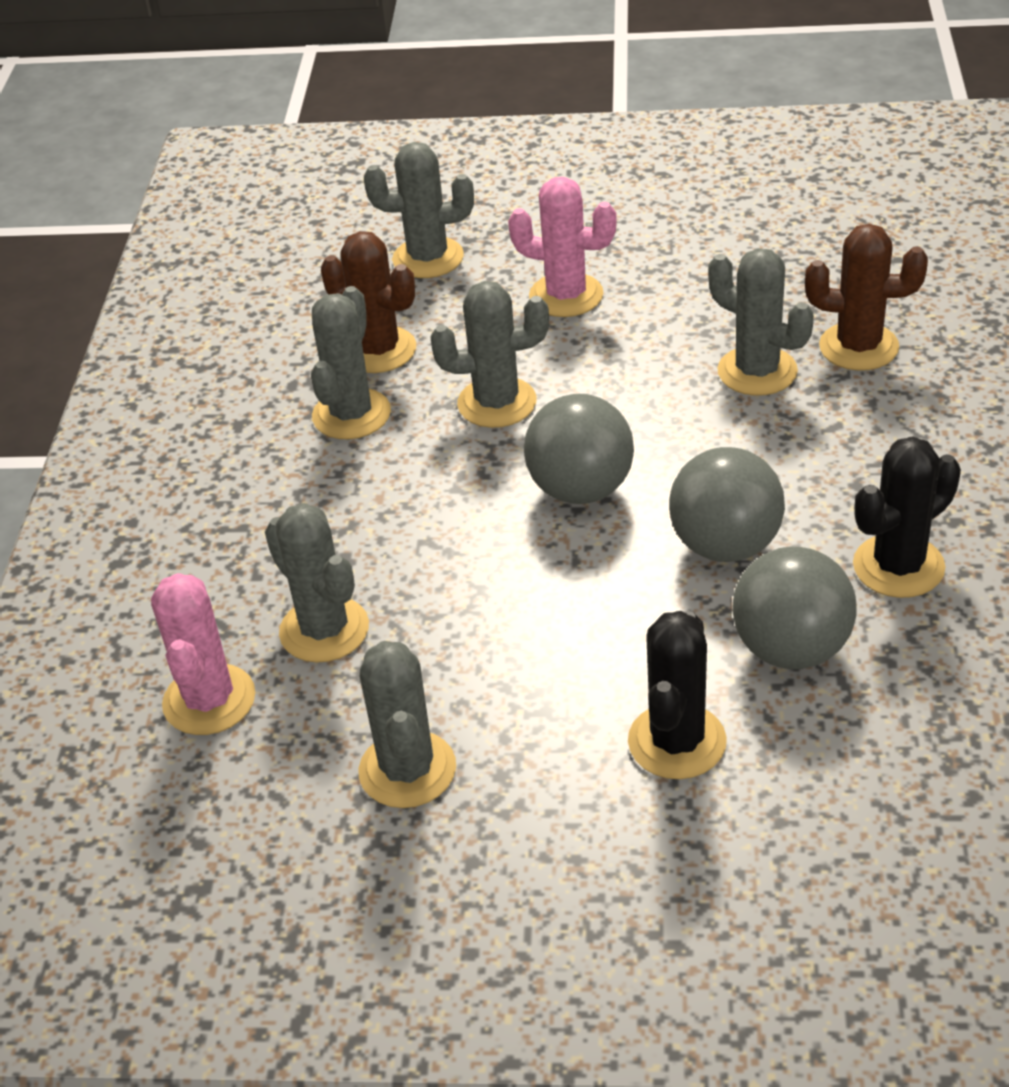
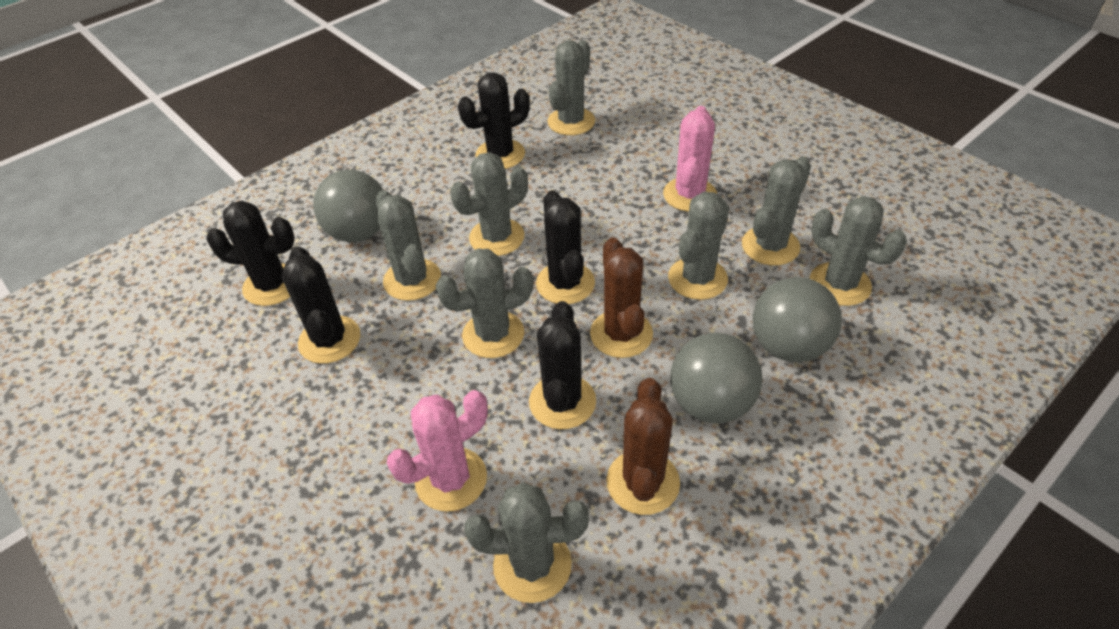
black cactus: [628,611,727,779] [853,436,961,598] = 2 -> [206,201,295,306] [282,246,361,364] [458,72,530,169] [529,301,596,429] [536,190,595,304] = 5
grey cactus: [265,503,369,663] [311,286,391,439] [359,641,456,808] [364,142,474,278] [430,281,549,428] [708,248,814,396] = 6 -> [376,190,441,301] [435,249,533,358] [450,152,528,256] [464,482,589,603] [548,40,595,136] [668,192,729,300] [742,157,811,266] [809,196,907,306] = 8

